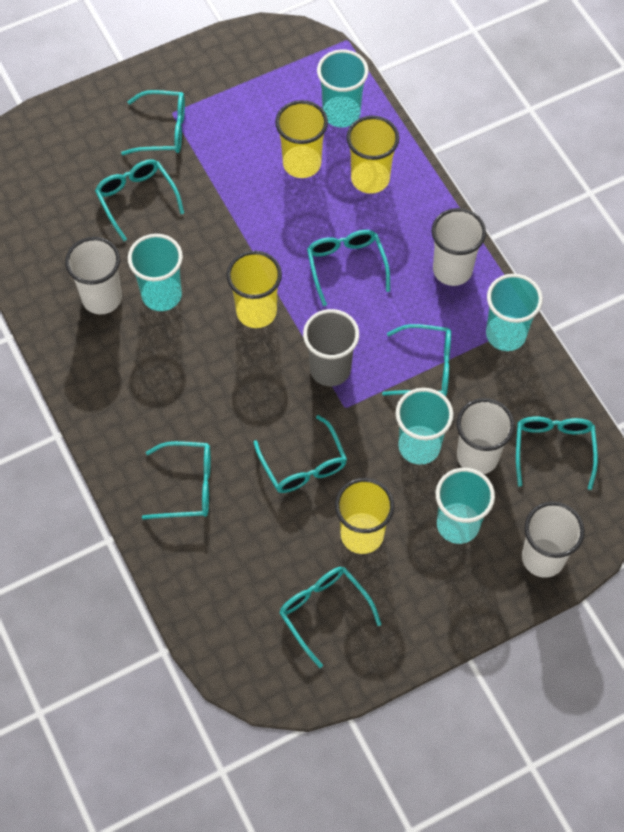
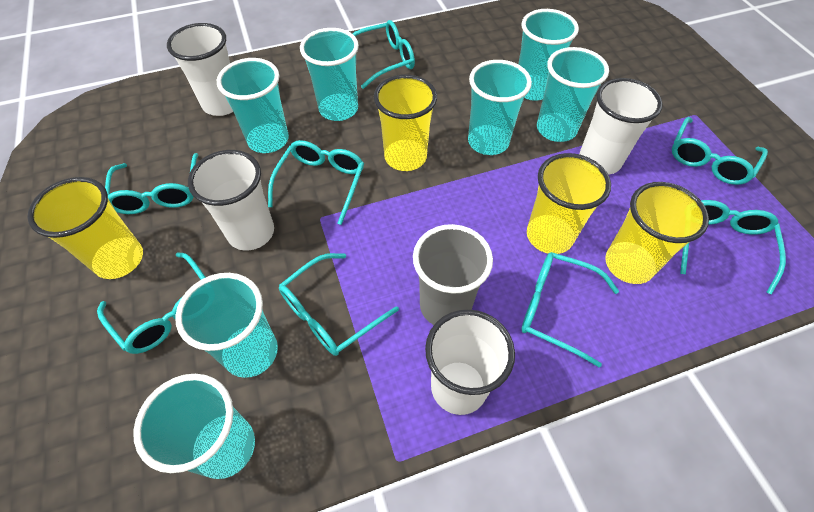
turquoise cup: [128,234,183,311] [317,49,369,127] [396,388,454,465] [436,468,495,544] [486,274,543,351] = 5 -> [133,374,255,479] [175,273,278,378] [217,58,289,153] [300,28,359,121] [468,60,532,155] [518,9,579,101] [537,47,609,142] = 7

